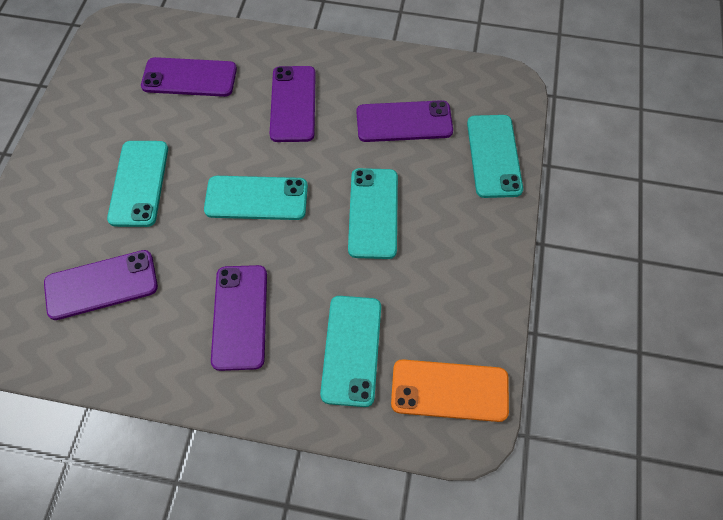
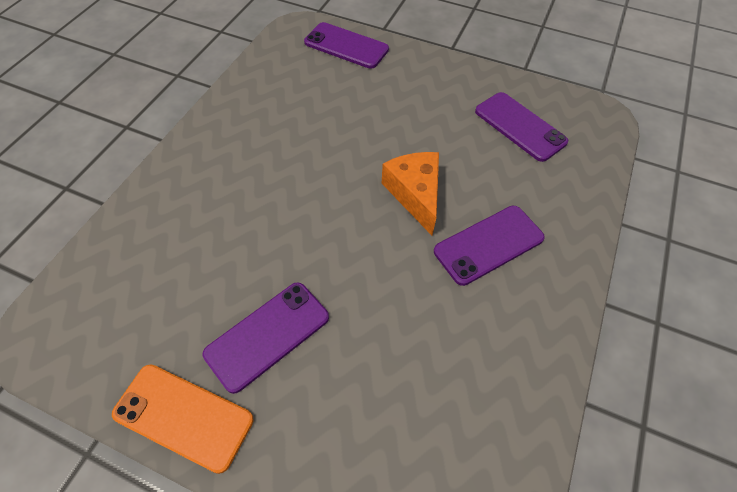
orange cheese: none = 0 -> [382,152,439,235] = 1
purple phone: [44,250,158,320] [141,57,237,97] [211,265,267,371] [269,66,316,142] [357,100,453,142] = 5 -> [203,283,329,394] [304,22,389,69] [434,206,545,286] [475,92,568,162] = 4
turquoise phone: [107,141,168,227] [204,176,308,220] [320,296,381,407] [348,168,398,259] [467,115,523,198] = 5 -> none = 0

